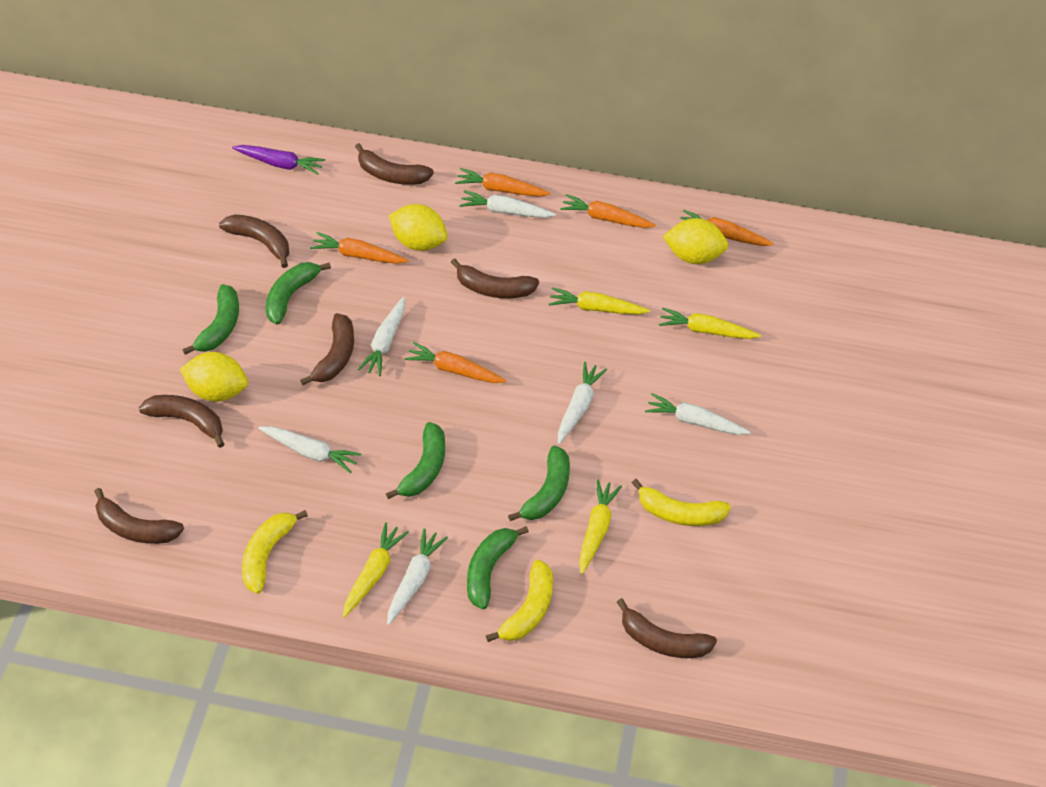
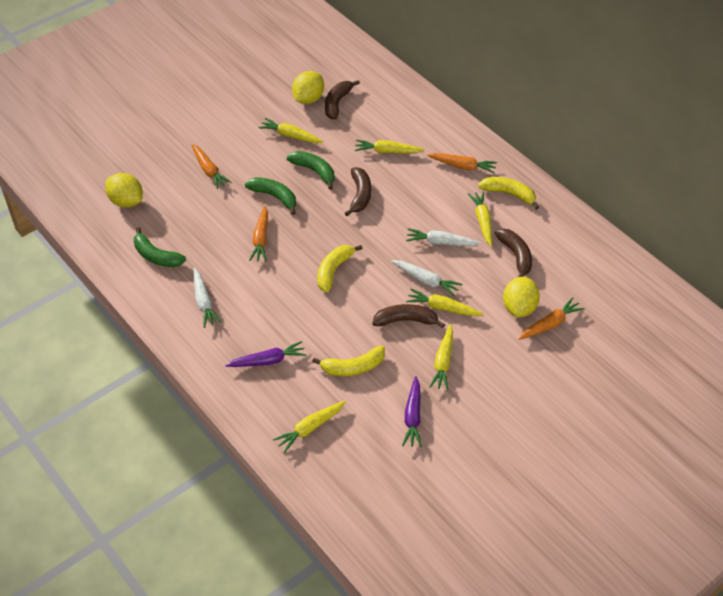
brown banana: [94,488,184,544] [139,395,224,448] [219,215,289,268] [300,313,354,386] [355,143,434,185] [451,258,539,298] [617,598,717,658] = 7 -> [325,80,360,119] [345,167,371,216] [372,304,445,328] [495,228,532,277] = 4
green banana: [183,284,239,355] [266,262,331,325] [386,422,445,499] [467,526,529,609] [508,446,570,521] = 5 -> [134,227,186,267] [245,177,296,215] [287,151,334,190] = 3
orange carrot: [310,232,408,264] [405,342,506,383] [455,168,551,197] [560,194,656,228] [680,210,774,246] = 5 -> [191,144,232,189] [249,206,268,262] [427,153,497,173] [519,297,585,340] = 4
purple carrot: [232,145,325,175] = 1 -> [225,341,307,367] [402,376,422,447] = 2
white carrot: [258,426,361,473] [357,297,405,376] [387,528,448,625] [459,190,556,218] [558,362,607,444] [645,393,751,435] = 6 -> [194,268,222,328] [391,260,462,296] [406,228,481,246] = 3
yellow carrot: [343,522,409,618] [549,287,650,315] [579,479,622,574] [659,308,761,339] = 4 -> [259,118,324,143] [273,401,346,453] [355,140,424,153] [406,289,483,316] [429,324,453,391] [468,191,492,246] = 6

